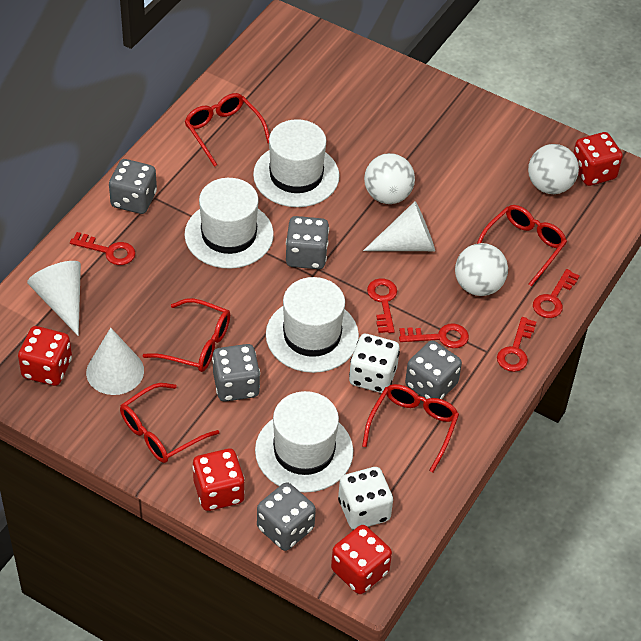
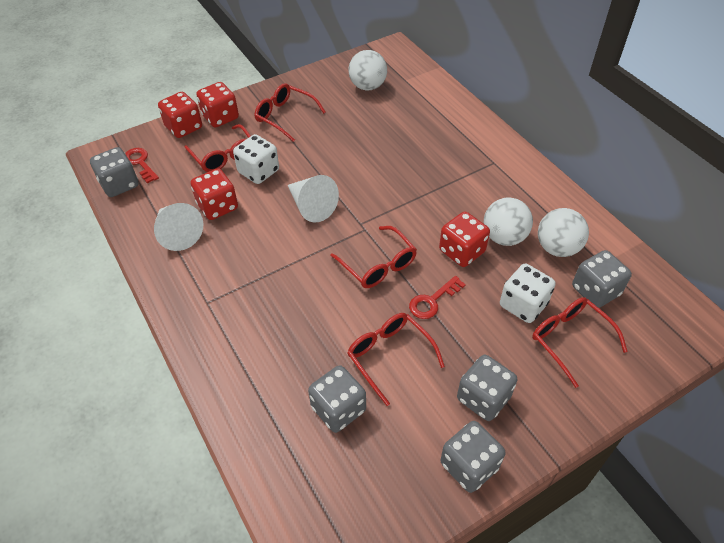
red key: [70,232,135,265] [367,278,397,333] [399,323,469,348] [497,317,536,372] [533,269,580,318] = 5 -> [125,148,159,183] [409,276,466,319] = 2
white cone: [27,261,81,336] [86,328,144,395] [363,201,435,251] = 3 -> [154,203,203,251] [288,175,339,223] = 2
white hat: [184,178,274,269] [253,119,339,207] [255,391,353,493] [266,277,359,373] = 4 -> none = 0

